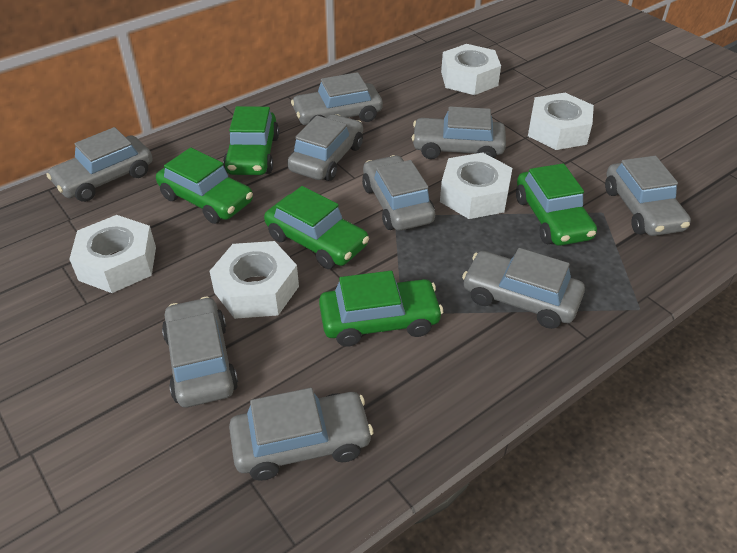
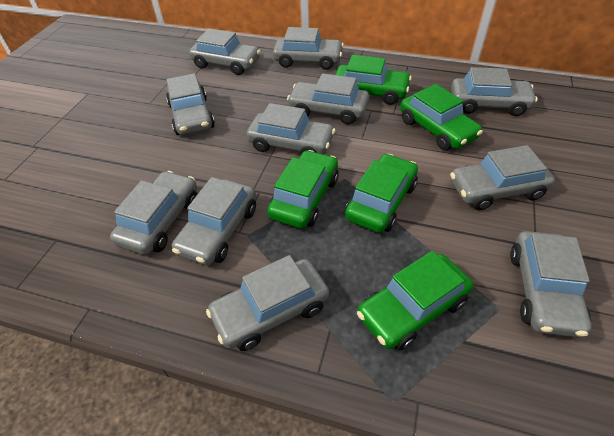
grey car: [46,127,152,202] [162,296,238,407] [229,388,373,481] [287,114,363,181] [291,72,383,125] [362,155,435,231] [412,106,506,159] [462,248,585,329] [605,156,691,236] = 9 -> [110,171,197,255] [166,73,215,135] [172,177,256,265] [189,29,260,75] [206,255,329,351] [246,103,335,154] [273,27,344,70] [287,73,369,124] [450,145,555,210] [451,67,538,116] [510,231,591,338] = 11
white nut: [69,215,156,293] [209,241,299,319] [440,152,512,219] [441,44,501,95] [528,93,594,150] = 5 -> none = 0

